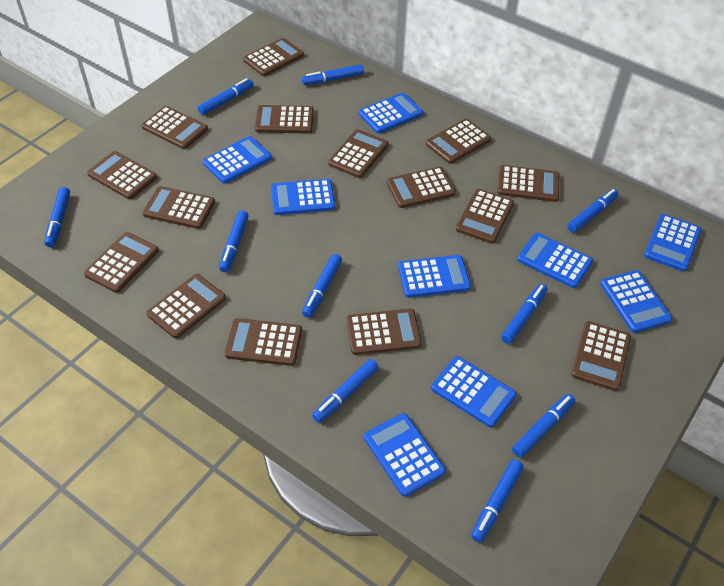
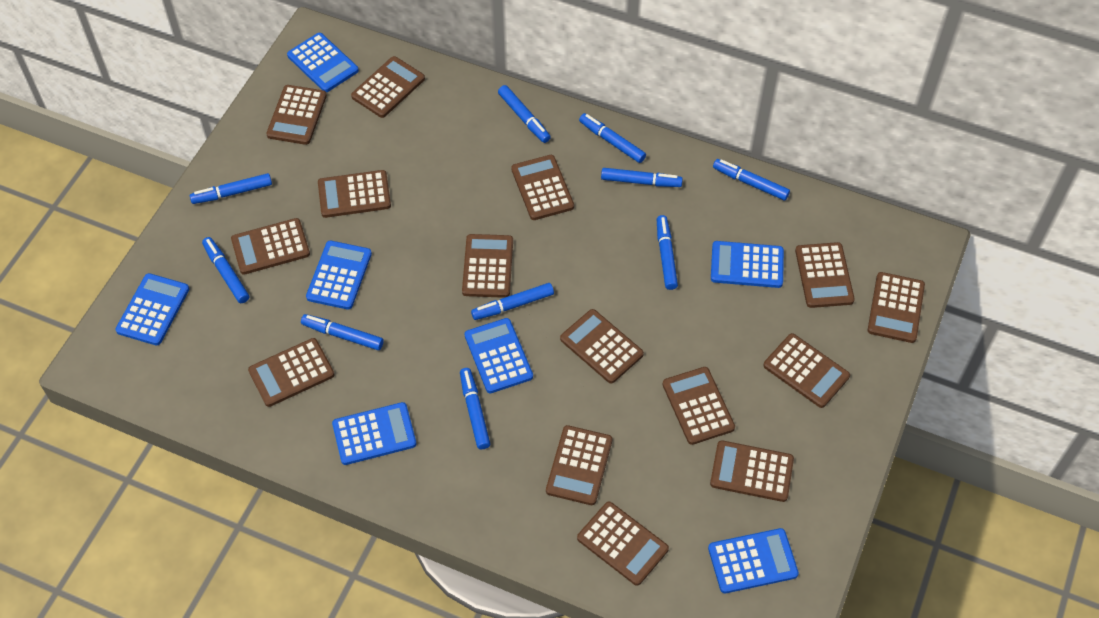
blue calculator: [203,136,272,183] [271,179,335,215] [359,93,423,133] [364,413,446,497] [398,255,471,298] [431,356,517,427] [517,233,593,288] [600,270,672,333] [644,214,701,272] = 9 -> [116,273,189,345] [287,33,359,92] [306,241,372,310] [332,402,417,465] [464,318,533,393] [708,528,799,593] [711,241,784,288] = 7

